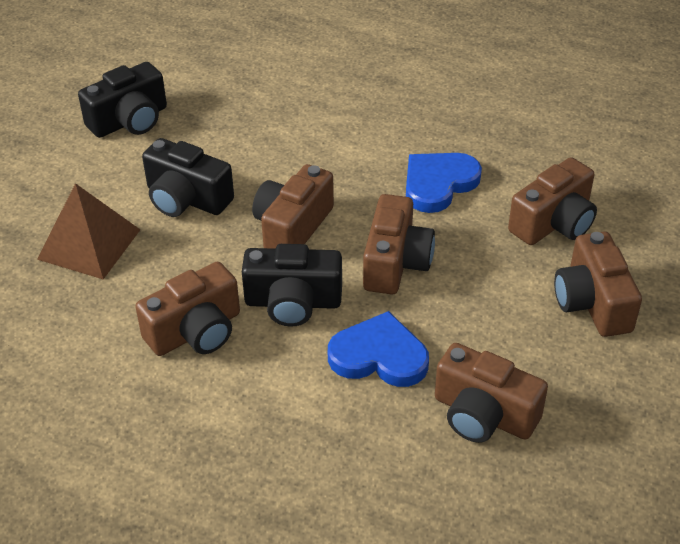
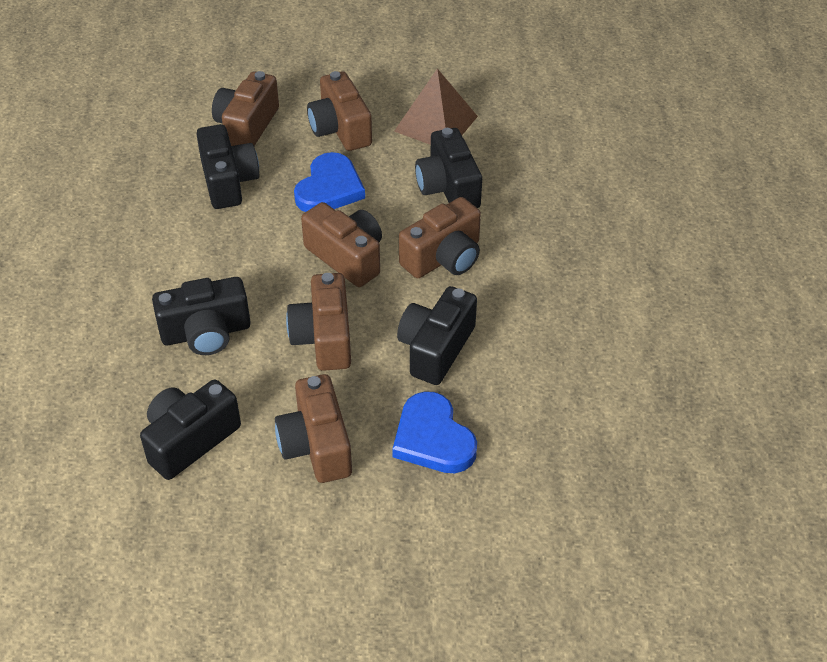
black camera: [78,62,167,138] [142,138,234,217] [242,244,342,327] = 3 -> [140,379,241,480] [152,277,251,355] [197,124,259,209] [397,286,477,385] [415,128,482,208] = 5

